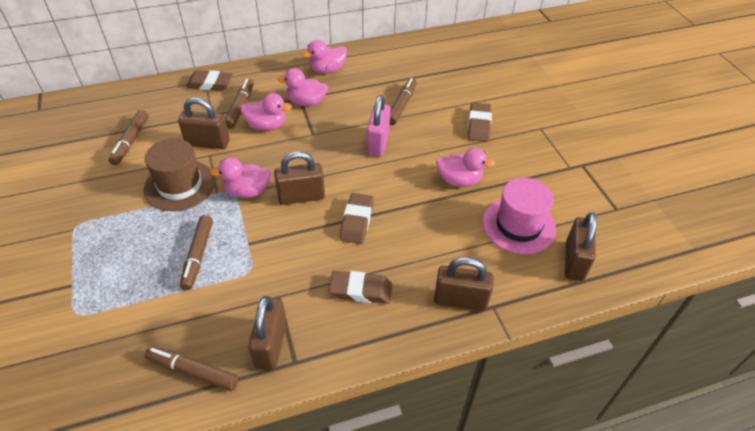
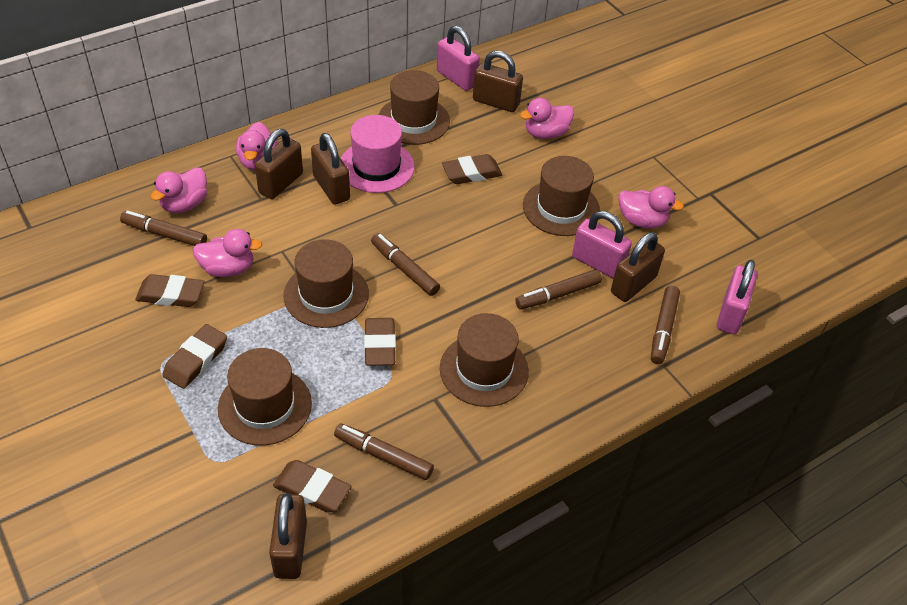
brown eraser: [186,70,233,91] [329,271,392,304] [339,193,374,244] [468,102,492,142] = 4 -> [135,274,204,307] [162,324,227,389] [273,460,352,513] [364,318,396,365] [442,154,502,184] = 5
brown hat: [144,138,215,211] = 1 -> [218,348,312,446] [283,239,369,328] [379,70,450,145] [440,313,529,407] [523,156,600,236] = 5
pink padlock: [367,95,391,157] = 1 -> [437,26,480,91] [572,211,632,279] [717,260,757,335] = 3

